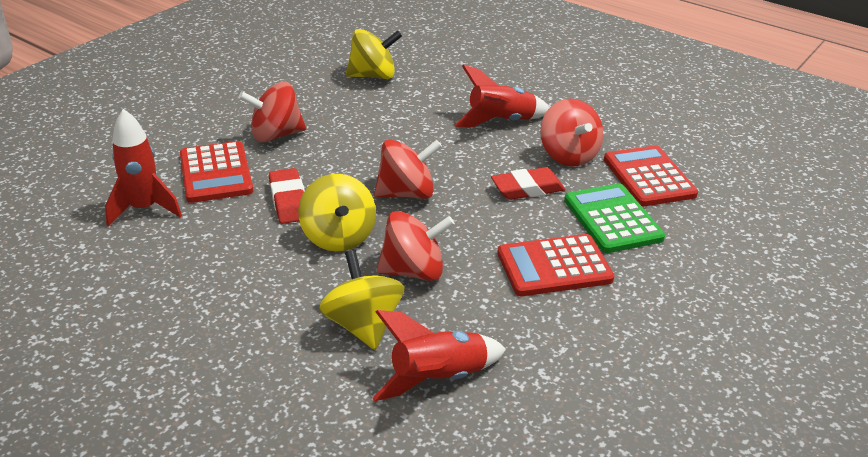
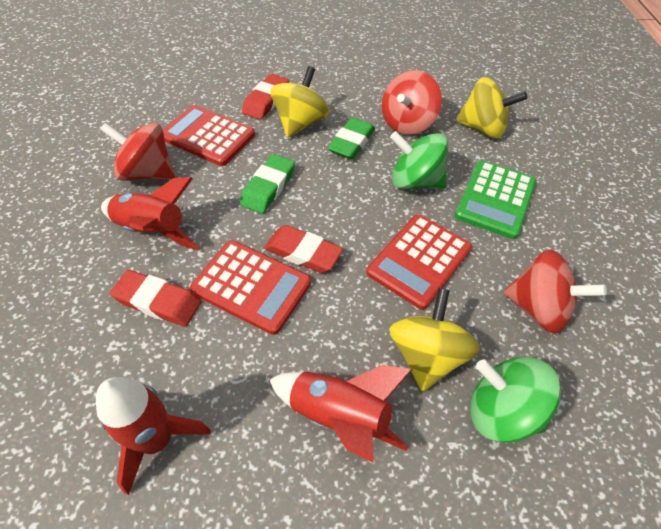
green eraser: none = 0 -> [240,154,295,214] [328,118,375,159] = 2
green spinning top: none = 0 -> [390,131,448,189] [470,357,561,443] = 2
red eraser: [269,168,305,224] [491,167,565,200] = 2 -> [110,270,201,327] [242,74,289,120] [264,225,343,273] = 3
red spinning top: [238,82,306,142] [374,139,442,199] [377,211,455,281] [540,99,603,166] = 4 -> [100,123,175,181] [382,70,442,135] [503,250,607,334] = 3

